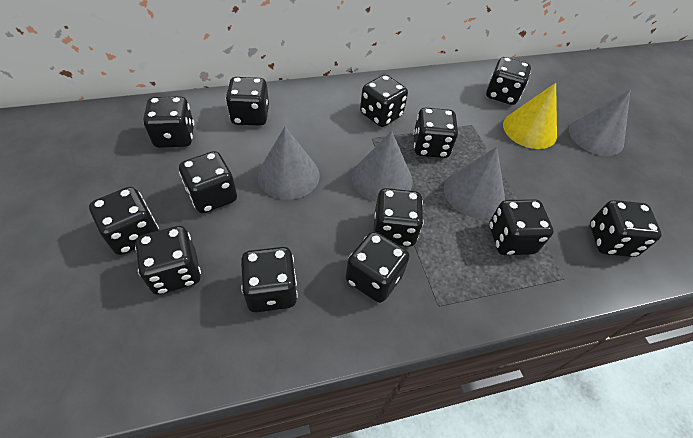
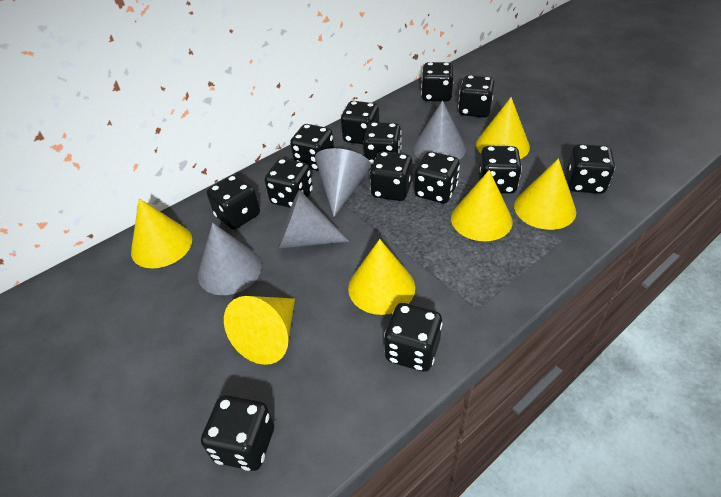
yellow cone: [503,83,557,149] = 1 -> [131,198,192,268] [224,296,295,365] [348,239,415,315] [451,170,513,241] [476,97,530,159] [514,159,576,230] = 6

